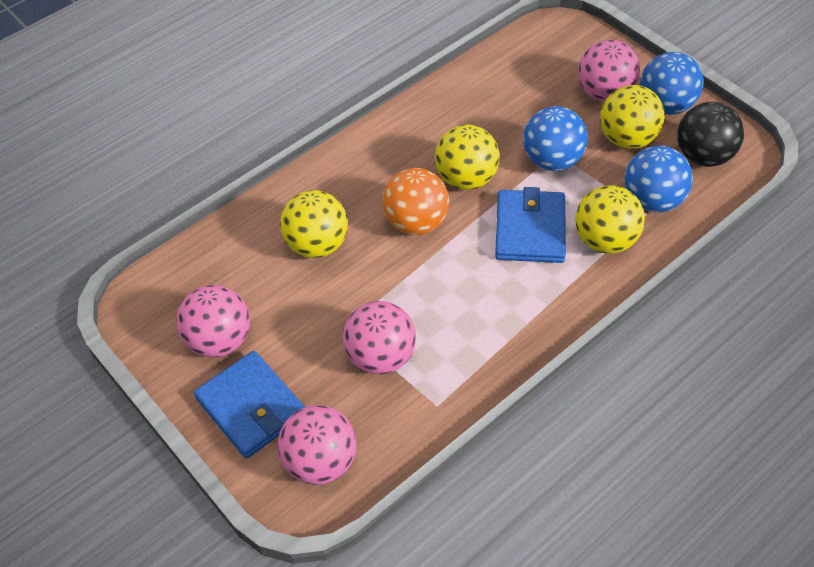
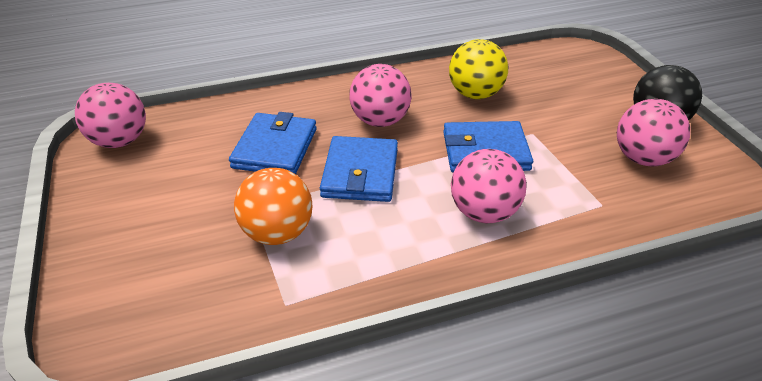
blue ball: [523,106,588,171] [624,146,693,212] [640,52,704,115] = 3 -> none = 0
blue wallet: [194,351,305,459] [495,187,566,263] = 2 -> [229,112,317,174] [320,136,398,202] [443,121,533,172] = 3
yellow ball: [280,190,348,258] [435,125,500,190] [575,185,645,254] [600,85,665,149] = 4 -> [449,39,508,99] = 1

